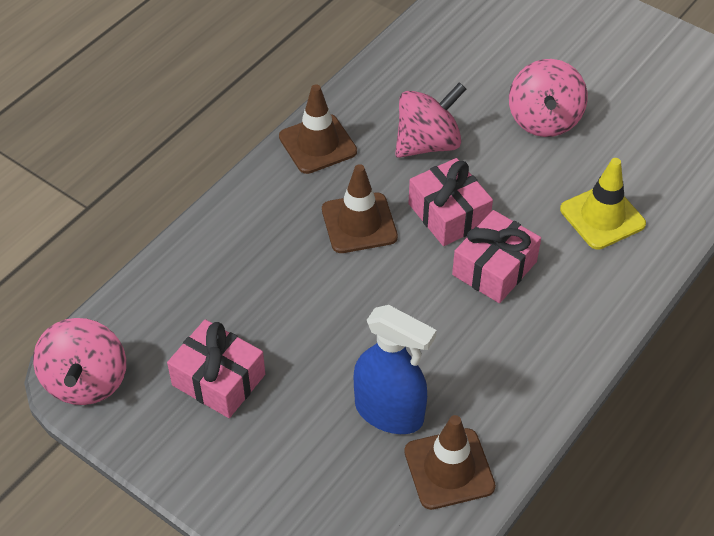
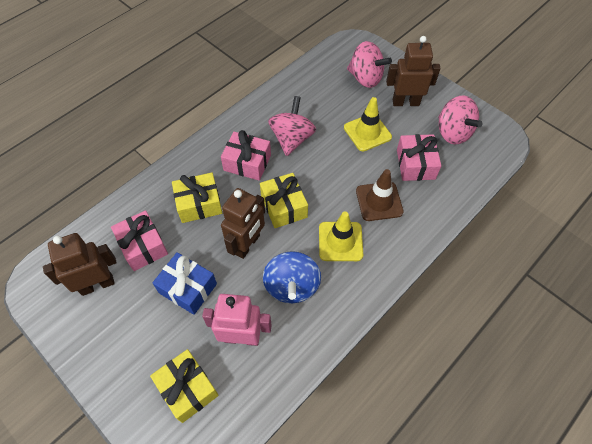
blue gift: none = 0 -> [152,252,217,315] = 1
blue spinning top: none = 0 -> [263,251,321,303] = 1
blue spray bottle: [354,305,437,434] = 1 -> none = 0
brown robot: none = 0 -> [43,233,117,296] [221,188,265,259] [386,36,440,106] = 3
brown traffic cone: [279,84,357,174] [322,164,398,253] [404,415,496,510] = 3 -> [356,169,404,221] = 1
pink robot: none = 0 -> [202,294,272,346] = 1
yellow gift: none = 0 -> [150,349,219,423] [172,173,222,223] [260,173,308,228] = 3
yellow traffic cone: [560,158,646,250] = 1 -> [319,212,363,261] [344,97,392,152] = 2

